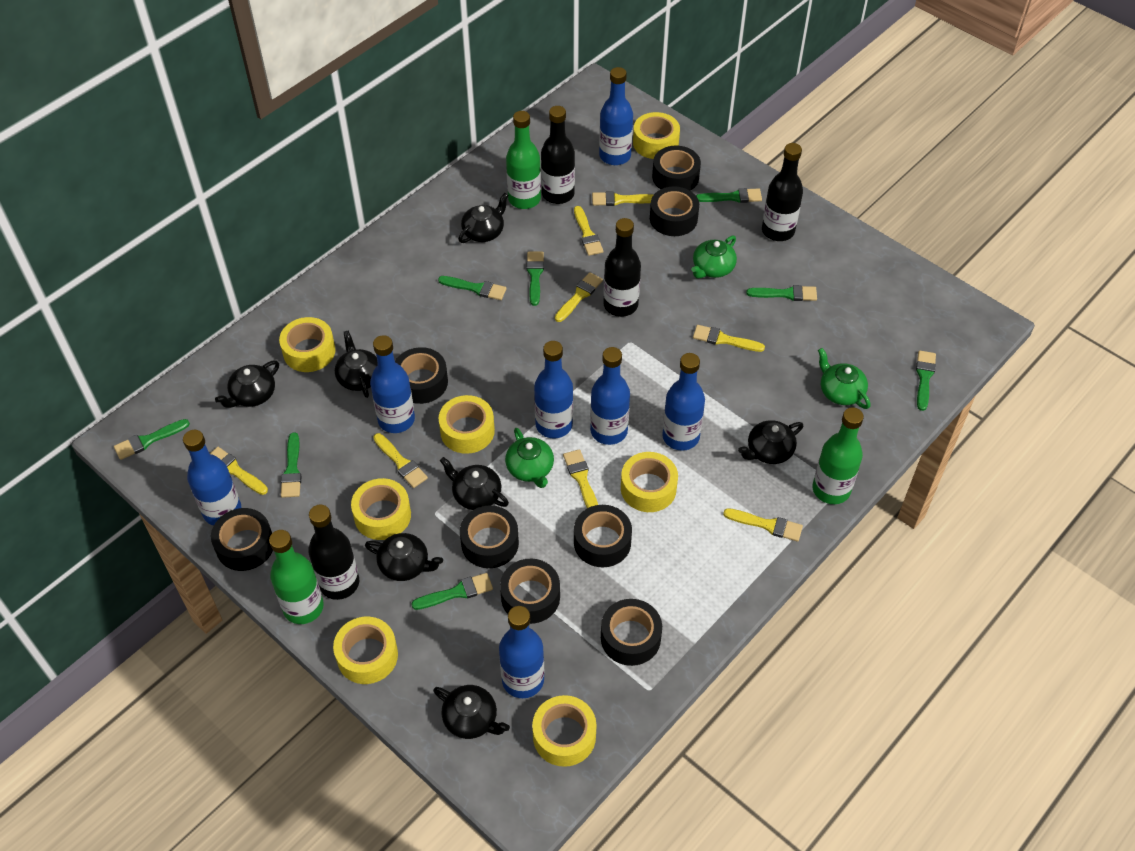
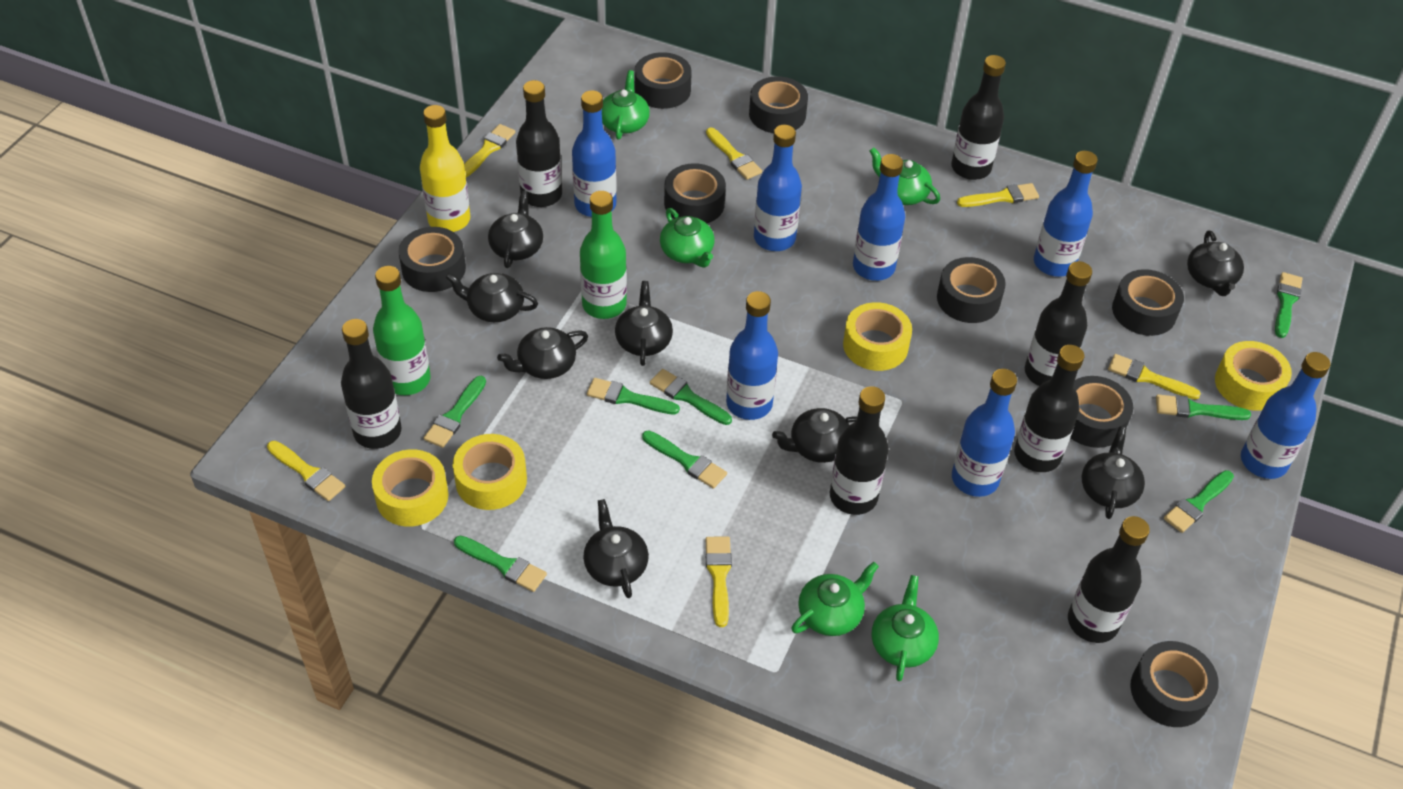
black bottle: [308,505,359,600] [541,106,575,204] [604,218,641,317] [762,143,803,241] = 4 -> [341,319,402,449] [516,80,562,207] [830,386,889,515] [951,55,1006,180] [1014,345,1084,472] [1025,261,1092,386] [1068,516,1150,643] = 7
black teapot: [215,361,279,408] [335,331,378,398] [365,533,443,581] [433,685,510,739] [440,457,509,510] [459,193,509,243] [738,420,803,464] = 7 -> [446,273,538,322] [488,190,543,268] [497,327,588,379] [583,499,649,598] [615,281,673,366] [772,408,857,463] [1082,427,1145,519] [1187,231,1244,296] = 8
green bottle: [269,530,324,624] [506,111,541,209] [812,407,864,504] = 3 -> [373,266,431,395] [580,191,627,319] = 2
green teapot: [505,428,554,488] [691,235,737,279] [818,348,870,409] = 3 -> [602,70,650,140] [660,208,715,268] [791,562,879,636] [869,148,940,205] [872,575,939,681] = 5
yellow bottle: none = 0 -> [420,105,470,232] = 1
yellow brush: [210,447,268,495] [373,433,428,488] [555,272,603,322] [563,449,598,508] [574,206,603,256] [592,191,653,206] [693,325,765,352] [723,508,803,542] = 8 -> [267,441,345,501] [464,124,515,177] [706,128,762,180] [706,536,732,627] [957,183,1039,207] [1108,354,1201,400] = 6
yellow tape: [279,317,335,372] [333,617,398,684] [351,478,411,540] [439,395,495,454] [532,695,597,767] [621,452,678,512] [633,112,680,159] = 7 -> [372,449,449,526] [453,434,527,510] [843,302,912,371] [1215,341,1292,411] = 4

